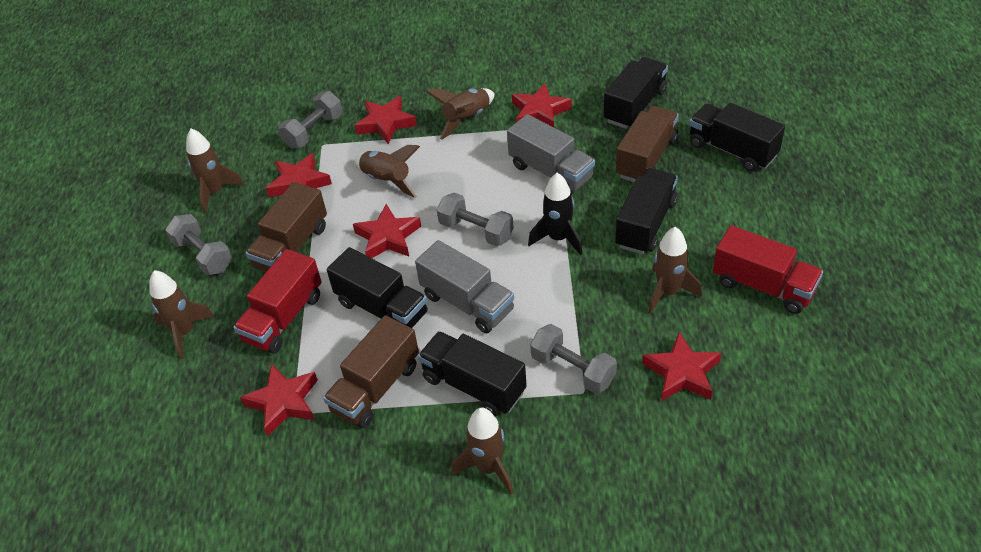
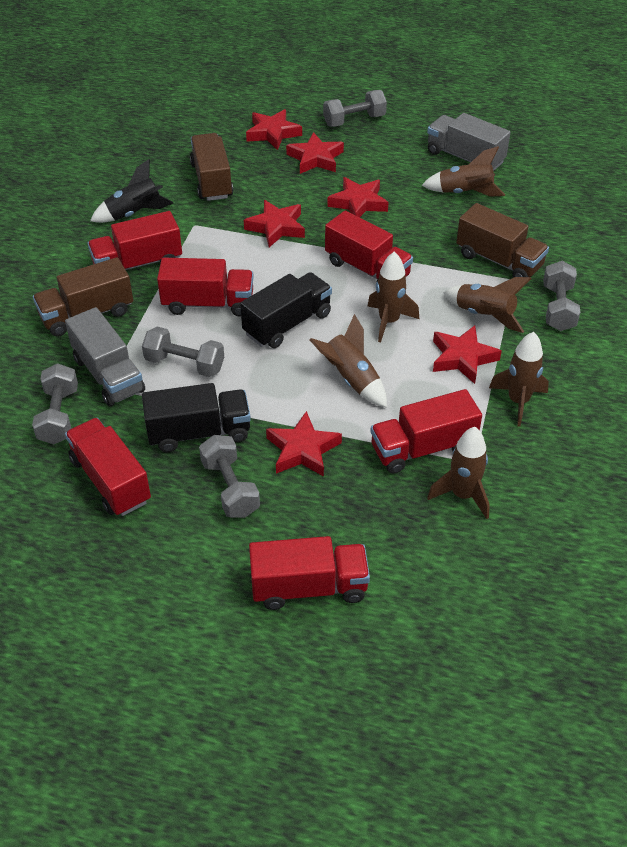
black truck: [327,247,428,328] [418,331,527,416] [604,57,668,129] [615,168,678,254] [689,103,785,172] = 5 -> [142,383,251,452] [240,272,332,348] = 2
grey dumbbell: [165,214,232,275] [278,91,342,148] [437,193,514,246] [530,324,617,394] = 4 -> [32,363,78,444] [142,327,224,377] [199,435,260,518] [323,90,387,127] [543,261,580,331] = 5
red truck: [233,249,322,354] [713,225,823,314] = 2 -> [65,418,151,516] [88,211,182,270] [157,258,254,317] [249,536,370,610] [325,210,413,282] [370,389,482,474] = 6

